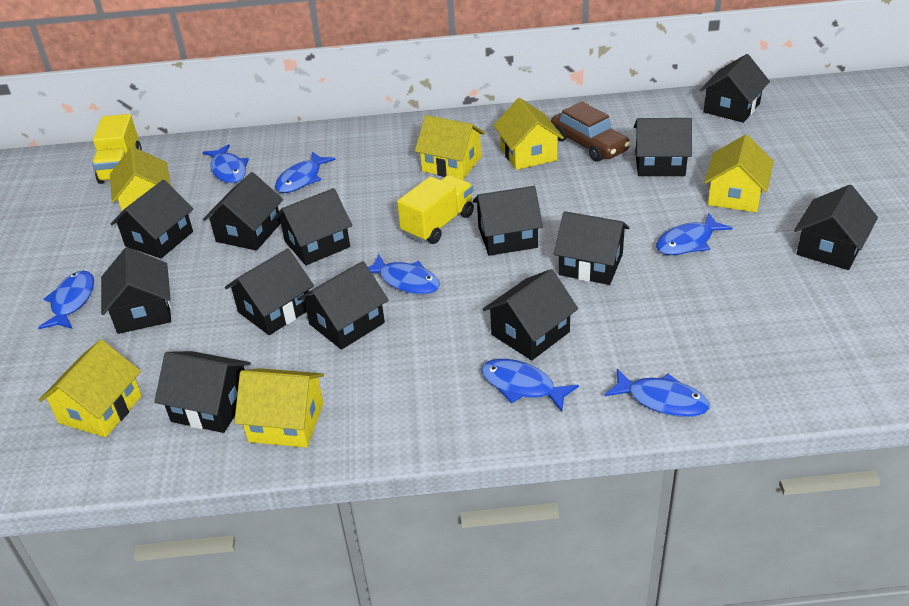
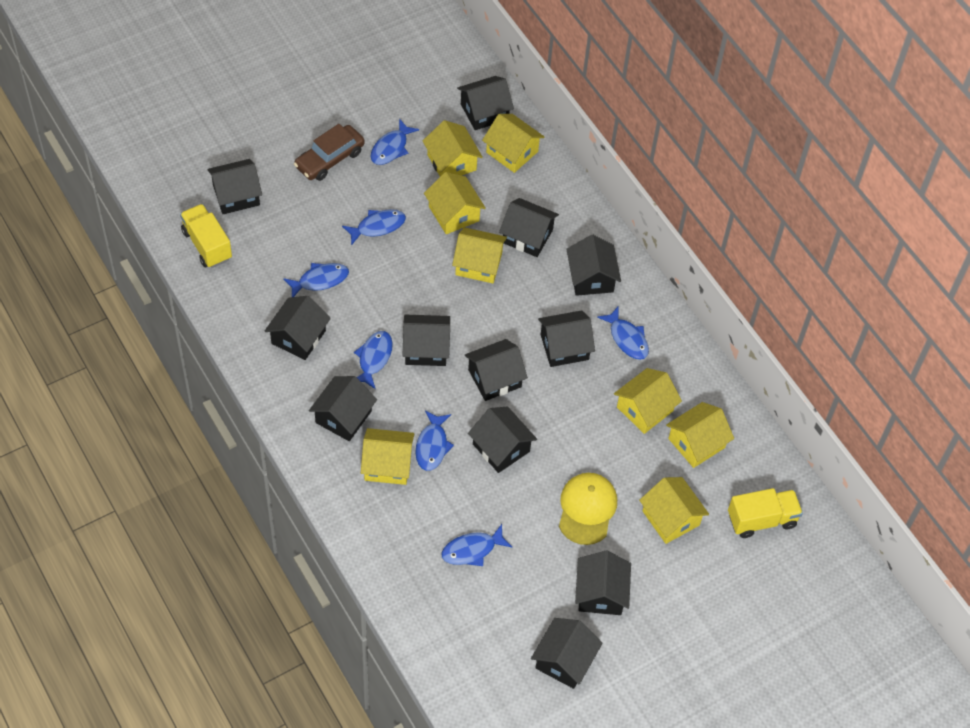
black house: [101,247,171,334] [111,180,193,259] [154,351,251,433] [203,172,283,251] [225,248,314,335] [274,188,352,265] [297,261,388,350] [473,186,543,256] [483,269,578,360] [554,211,629,285] [634,118,692,176] [700,54,770,123] [794,185,878,270] = 13 -> [207,159,262,214] [265,296,331,360] [309,376,377,441] [403,315,450,366] [457,76,514,130] [465,339,528,401] [468,406,537,473] [499,198,559,257] [531,618,603,689] [538,310,595,367] [566,235,621,296] [575,551,631,615] = 12
yellow cap: none = 0 -> [559,473,617,545] = 1
yellow house: [38,339,142,437] [110,147,171,211] [234,368,324,448] [415,115,485,180] [493,98,564,170] [704,134,774,212] = 6 -> [361,428,414,485] [423,120,483,176] [424,172,486,234] [452,227,507,283] [482,114,544,173] [614,368,682,434] [639,477,709,544] [666,402,734,468] = 8

